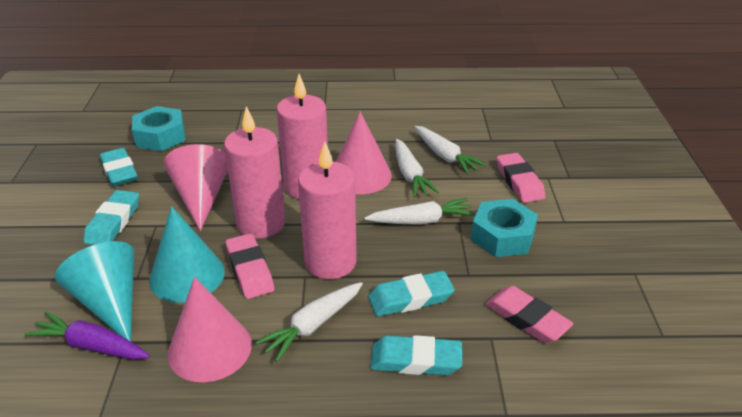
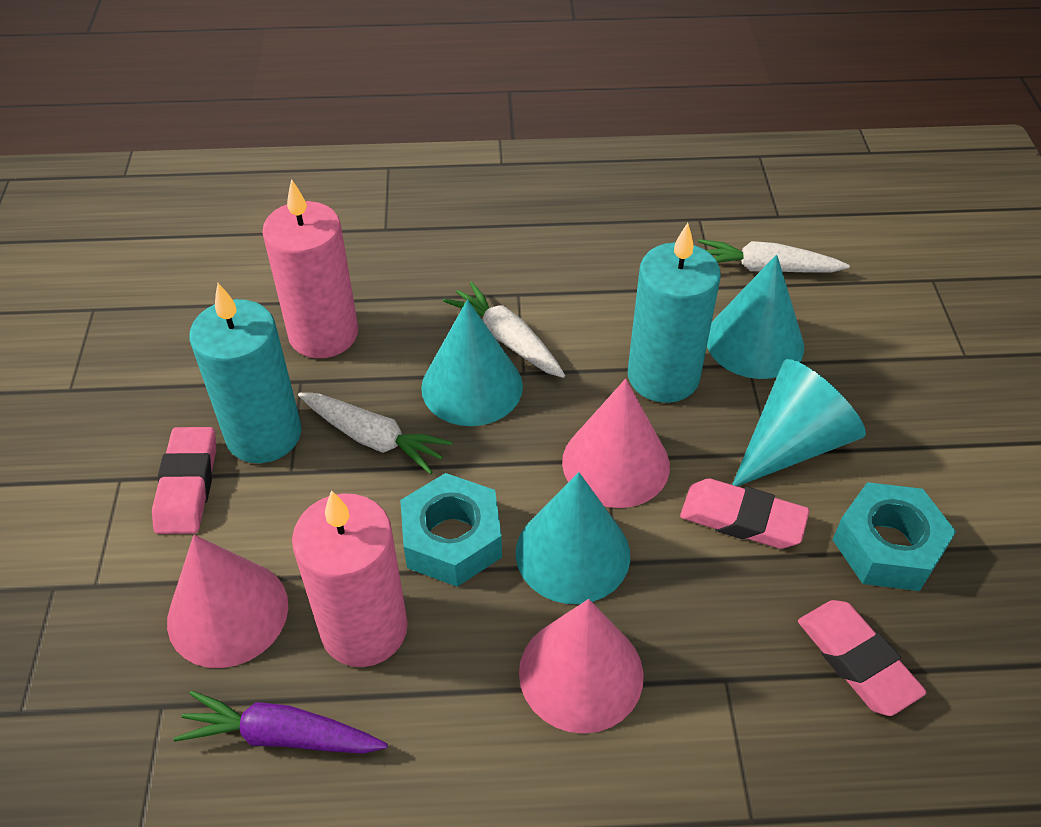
pink candle: [224,106,285,238] [277,74,328,199] [298,142,357,279] = 3 -> [262,179,358,358] [292,490,408,667] = 2
turquoise candle: none = 0 -> [189,283,301,463] [628,223,721,403] = 2
turquoise cone: [55,241,134,342] [149,206,225,303] = 2 -> [421,300,523,426] [516,472,630,604] [707,254,804,379] [732,359,866,486] = 4
turquoise eraser: [83,190,139,245] [100,148,138,187] [368,271,455,316] [370,335,462,375] = 4 -> none = 0
white carrot: [255,282,363,362] [364,198,475,225] [395,139,439,197] [415,126,487,175] = 4 -> [298,393,453,474] [443,281,565,378] [698,239,850,272] = 3

